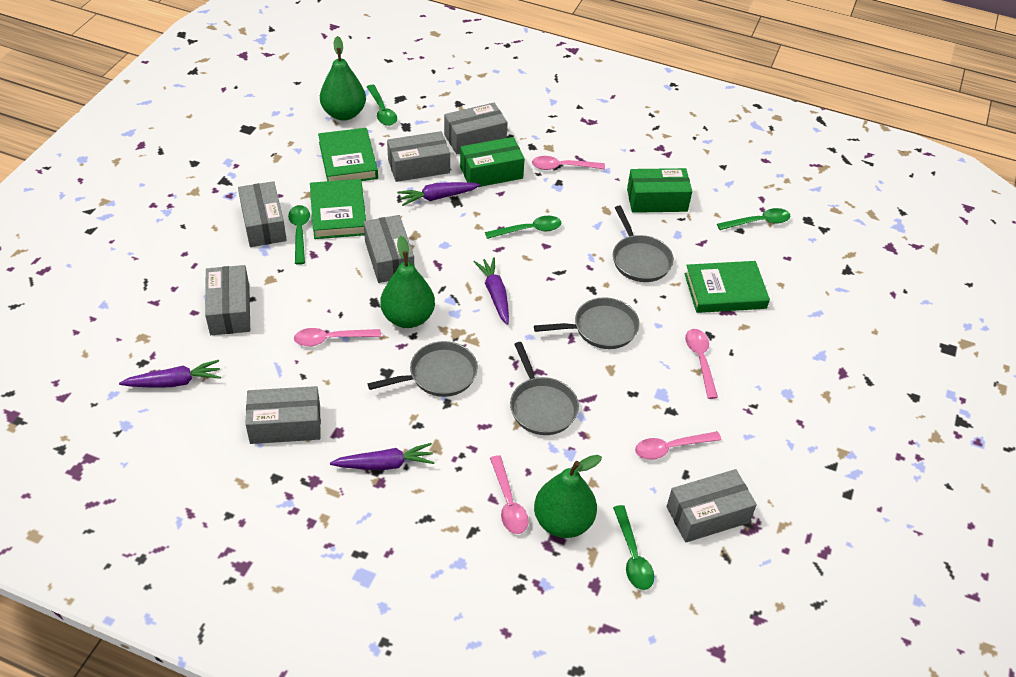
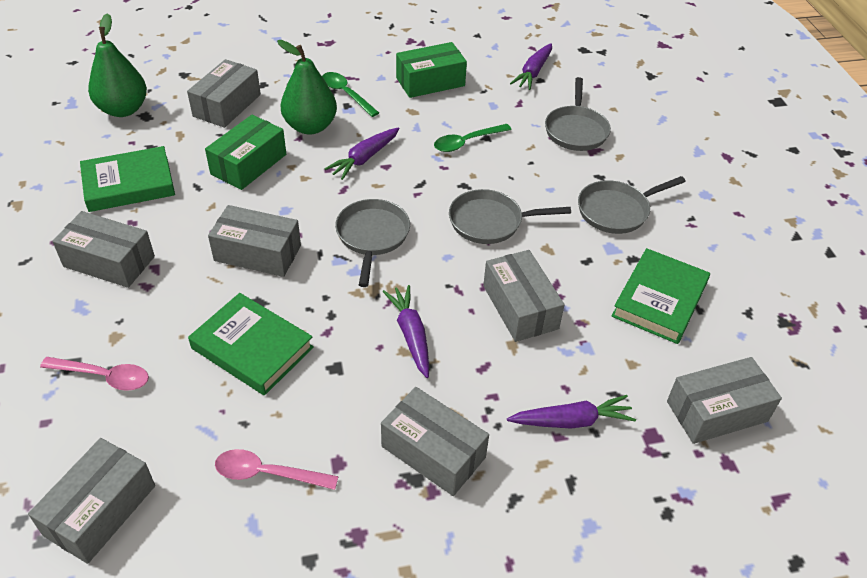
green pear: [320,36,366,121] [380,236,435,328] [534,455,602,538] = 3 -> [88,13,147,117] [277,40,337,135] = 2
green spoon: [288,205,310,265] [367,85,397,126] [485,216,561,239] [613,505,654,590] [717,208,790,230] = 5 -> [322,72,379,117] [434,124,512,152] = 2
pink spoon: [294,328,381,346] [490,455,529,534] [532,156,605,170] [635,431,722,460] [685,329,718,399] = 5 -> [40,357,149,391] [215,449,339,490] = 2

